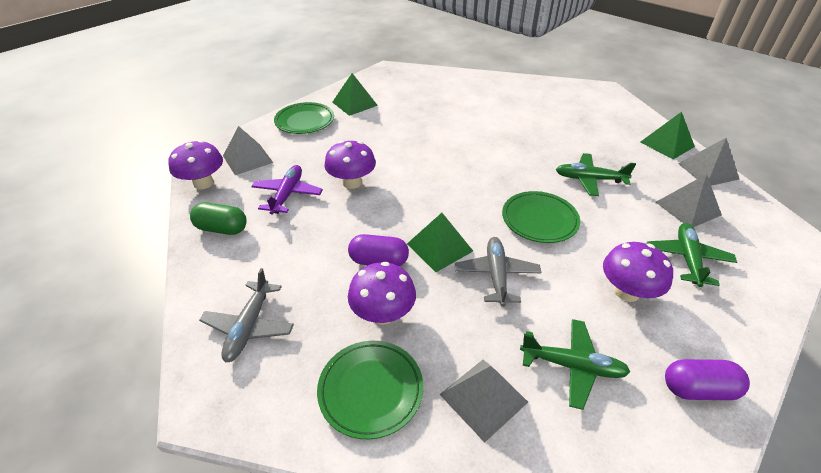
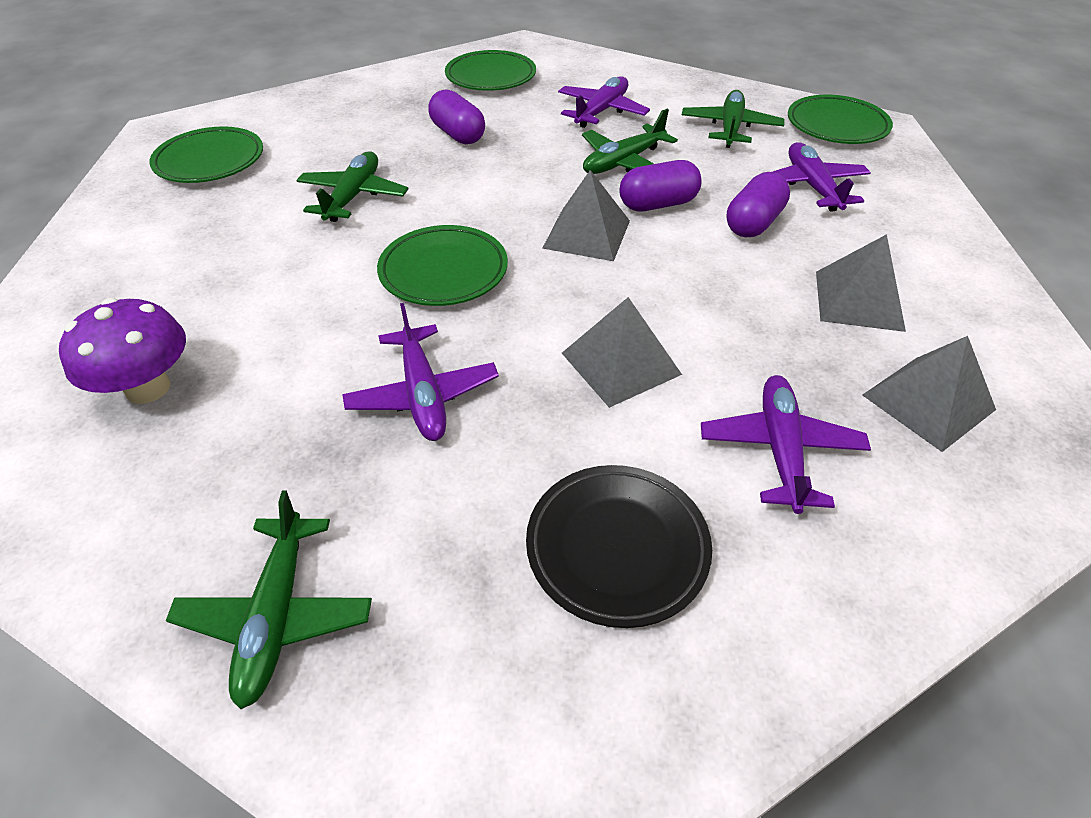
black plate: none = 0 -> [526,465,712,628] = 1
green capsule: [190,202,247,235] = 1 -> none = 0
green plane: [520,319,630,410] [556,153,636,196] [647,223,737,287] = 3 -> [166,490,372,709] [296,151,408,222] [582,109,678,174] [682,90,785,148] = 4
green plate: [274,102,334,134] [317,341,423,439] [502,191,580,243] = 3 -> [149,126,263,183] [377,225,508,306] [445,50,536,91] [788,95,893,144] = 4
green pyramid: [332,73,378,116] [407,213,473,272] [640,112,695,159] = 3 -> none = 0
grey plane: [199,268,294,363] [455,237,542,307] = 2 -> none = 0
purple capsule: [348,234,409,266] [665,359,750,400] = 2 -> [428,89,485,144] [619,160,702,211] [727,172,790,237] = 3
purple mushroom: [168,140,223,189] [324,140,376,189] [348,262,416,325] [603,242,673,302] = 4 -> [59,298,186,404] = 1
purple plane: [251,165,323,215] = 1 -> [342,303,499,441] [558,76,650,128] [701,375,871,514] [773,142,871,212] = 4

